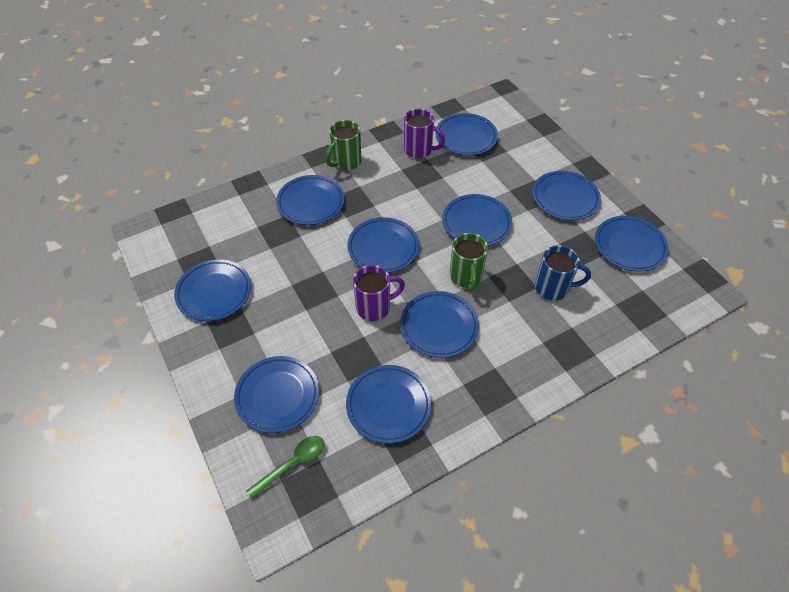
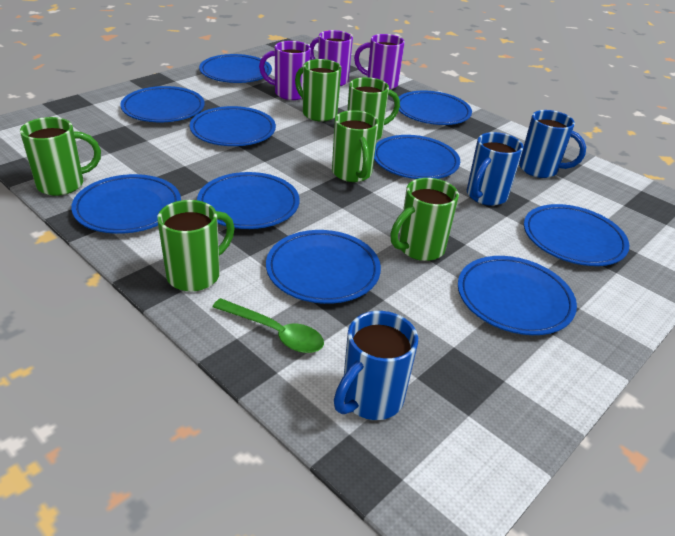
blue mug: [535,245,591,301] = 1 -> [334,311,418,420] [467,132,524,206] [519,110,586,178] = 3
green mug: [325,120,361,170] [450,233,488,291] = 2 -> [20,117,101,196] [157,200,235,291] [295,59,342,122] [332,110,379,182] [347,77,400,140] [391,178,459,261] = 6
purple mug: [353,265,405,321] [404,109,445,159] = 2 -> [259,41,311,100] [310,30,353,86] [354,34,405,90] = 3

